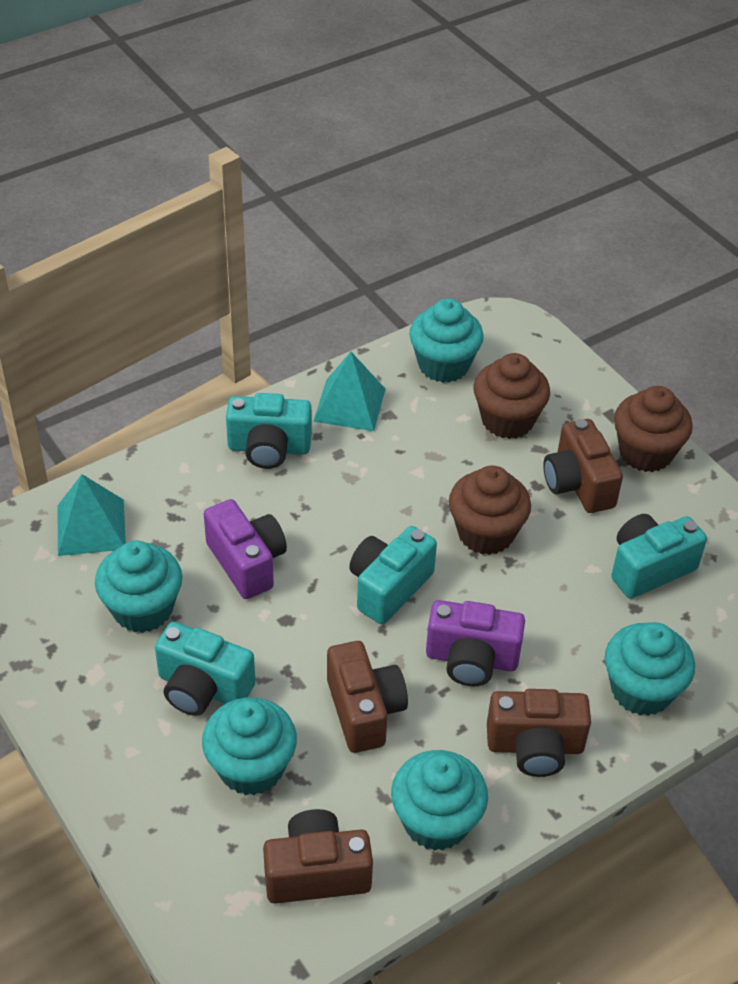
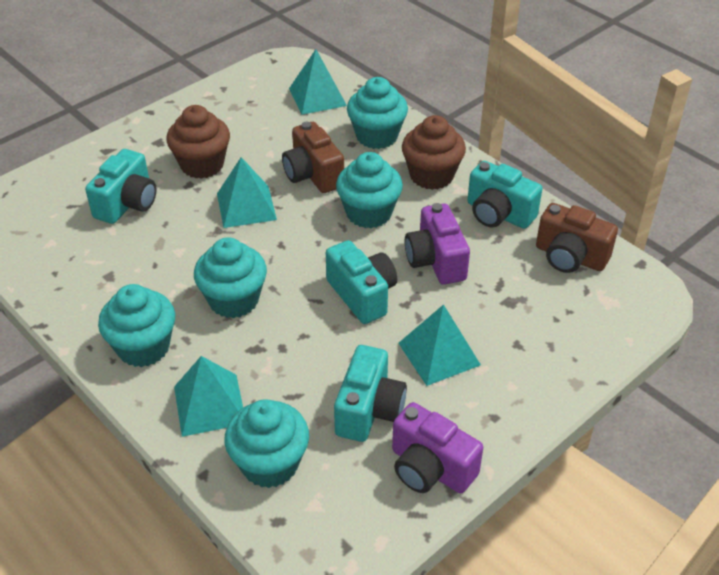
brown camera: [263,809,373,904] [327,641,408,753] [487,689,591,777] [543,419,623,513] = 4 -> [282,122,344,193] [536,203,618,273] = 2
brown cupcake: [449,466,531,555] [474,353,550,439] [614,386,693,472] = 3 -> [166,105,230,179] [402,115,466,190] = 2
turquoise pyramid: [57,474,126,556] [313,352,385,431] = 2 -> [174,356,243,437] [217,157,277,228] [289,49,347,115] [398,304,481,386] = 4

